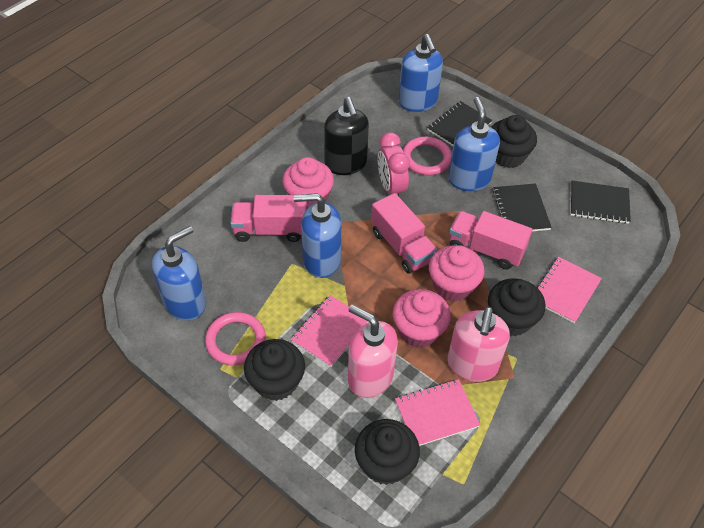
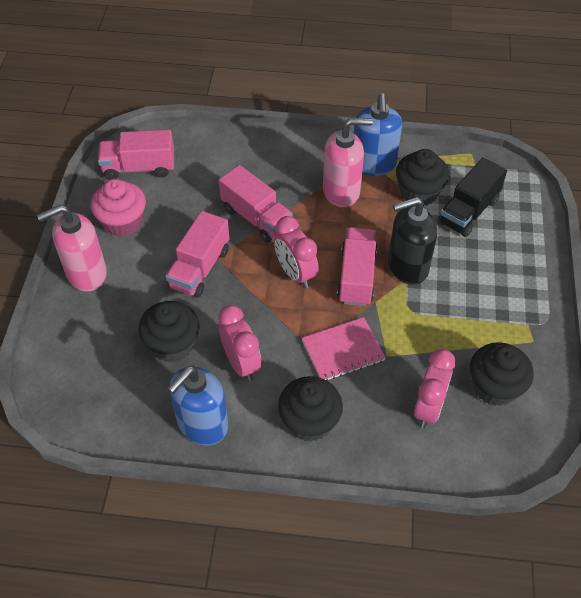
black notebook: [427,101,493,146] [493,183,552,231] [571,181,631,224] = 3 -> none = 0
black truck: none = 0 -> [438,158,507,237] = 1
blue soap dispenser: [152,226,206,321] [294,193,342,278] [398,34,443,112] [448,97,500,191] = 4 -> [167,366,229,445] [354,93,402,176] = 2
pink clock: [378,132,410,196] = 1 -> [218,305,261,382] [274,216,319,288] [414,349,456,428] = 3
pink cupcake: [282,157,334,209] [393,289,451,348] [429,245,484,302] = 3 -> [91,179,146,237] = 1
pink notebook: [291,295,369,367] [395,379,480,446] [537,257,602,323] = 3 -> [302,317,386,381] = 1
pink ring: [205,312,266,366] [403,137,452,175] = 2 -> none = 0
pink truck: [230,195,307,242] [371,193,438,274] [449,211,532,269] = 3 -> [98,130,174,180] [165,211,230,298] [219,165,293,243] [337,227,377,306] = 4

